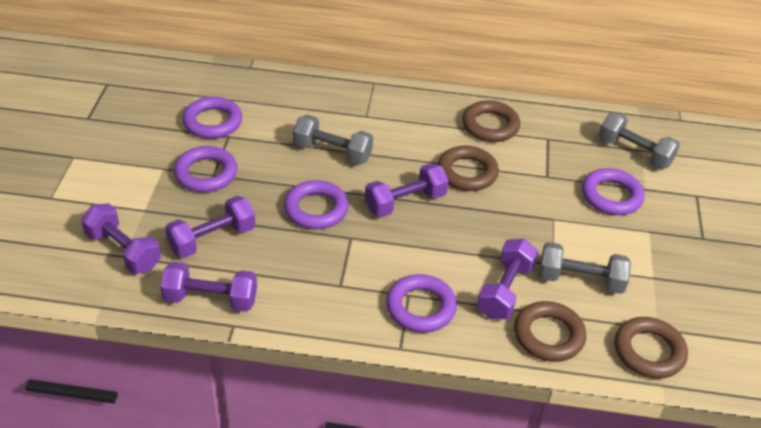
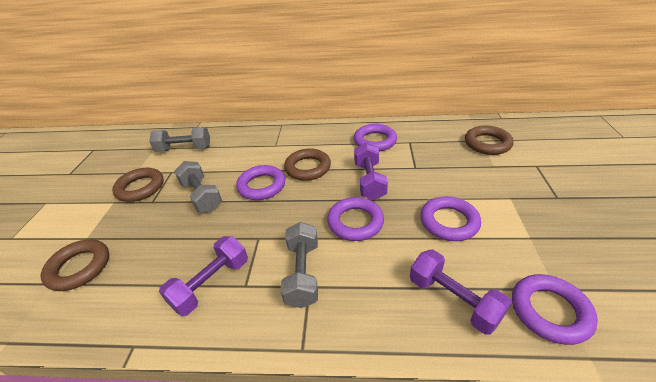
purple dumbbell: [81,203,161,274] [160,262,257,312] [165,196,255,258] [365,163,449,217] [477,239,538,319] = 5 -> [159,236,248,316] [354,142,388,200] [410,249,511,335] = 3

